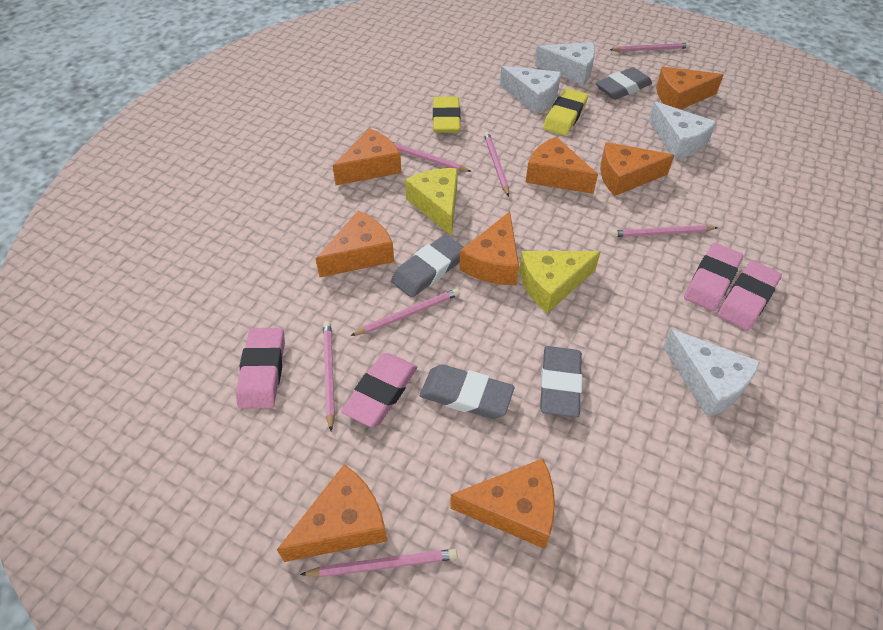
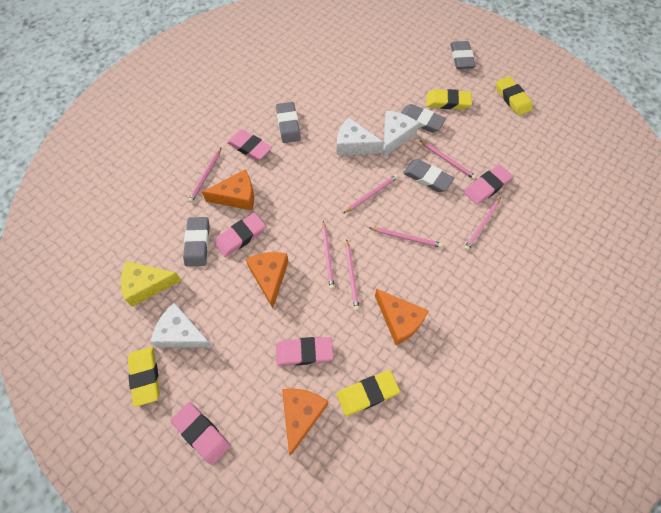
grey eraser: [391,234,464,298] [420,364,514,419] [540,346,582,417] [596,67,652,100] = 4 -> [183,217,210,267] [276,102,301,143] [401,104,446,133] [403,159,454,192] [450,41,475,69] = 5
orange cheese: [277,464,387,562] [315,210,394,277] [332,128,401,185] [450,458,555,549] [459,211,519,285] [525,136,598,194] [600,142,674,196] [656,67,724,110] = 8 -> [202,169,254,210] [246,252,289,308] [282,388,328,455] [375,289,429,345] = 4
pink eraser: [236,328,285,409] [341,353,417,427] [684,243,743,312] [717,261,782,331] = 4 -> [171,402,231,465] [214,213,266,257] [227,129,272,161] [276,337,333,366] [464,165,513,205] = 5
white cheese: [500,66,561,114] [535,42,595,85] [648,101,716,160] [663,329,760,418] = 4 -> [151,303,213,348] [337,118,384,155] [384,111,419,157] = 3
yellow cheese: [405,168,458,236] [519,251,601,313] = 2 -> [121,261,182,307] = 1
yellow eraser: [433,97,461,133] [543,88,588,136] = 2 -> [128,347,160,407] [337,370,400,416] [426,89,472,110] [496,76,533,116] = 4

